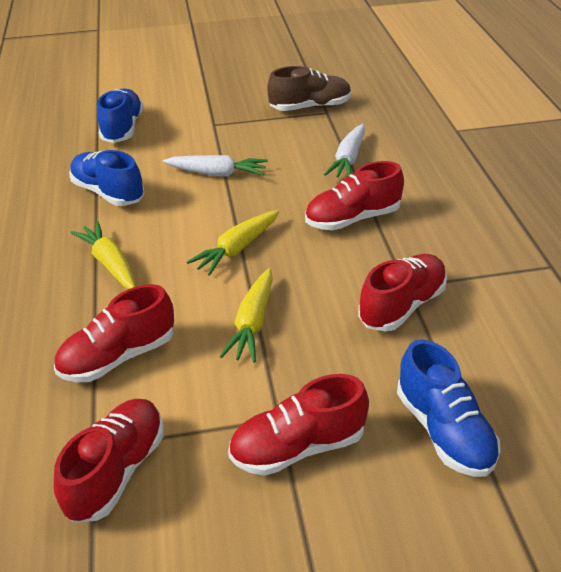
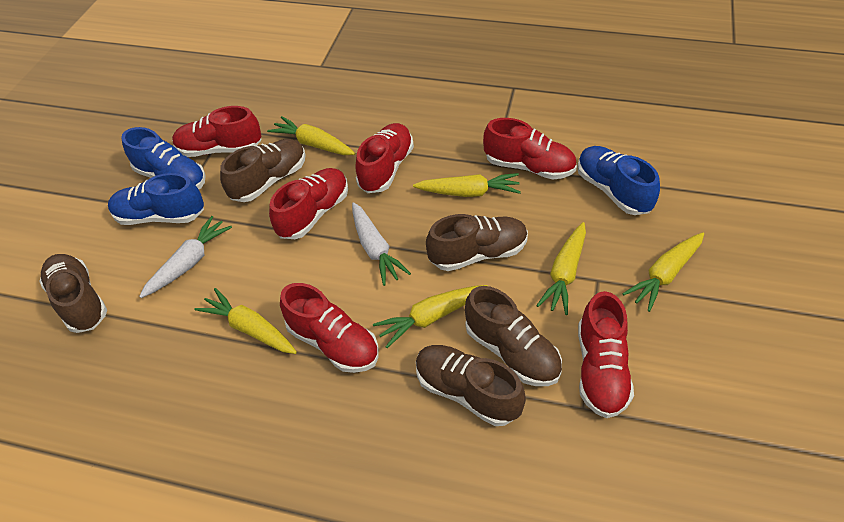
brown shoe: [268,66,352,111] = 1 -> [39,254,107,333] [220,139,306,202] [416,345,526,426] [426,214,528,271] [465,286,562,386] = 5
red shoe: [54,284,174,382] [54,399,164,523] [228,374,369,476] [305,161,404,230] [358,254,447,331] = 5 -> [172,106,262,157] [269,168,348,239] [280,283,378,373] [355,123,414,193] [483,118,577,179] [578,291,634,418] = 6
yellow carrot: [70,221,136,289] [187,210,279,276] [220,268,273,362] = 3 -> [195,288,297,354] [267,116,355,155] [373,285,488,348] [413,173,521,197] [536,222,586,315] [622,232,704,312] = 6

